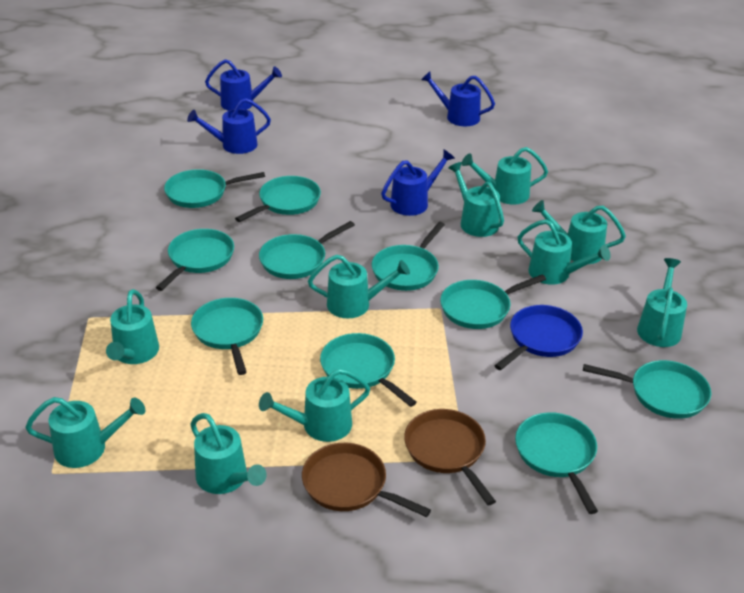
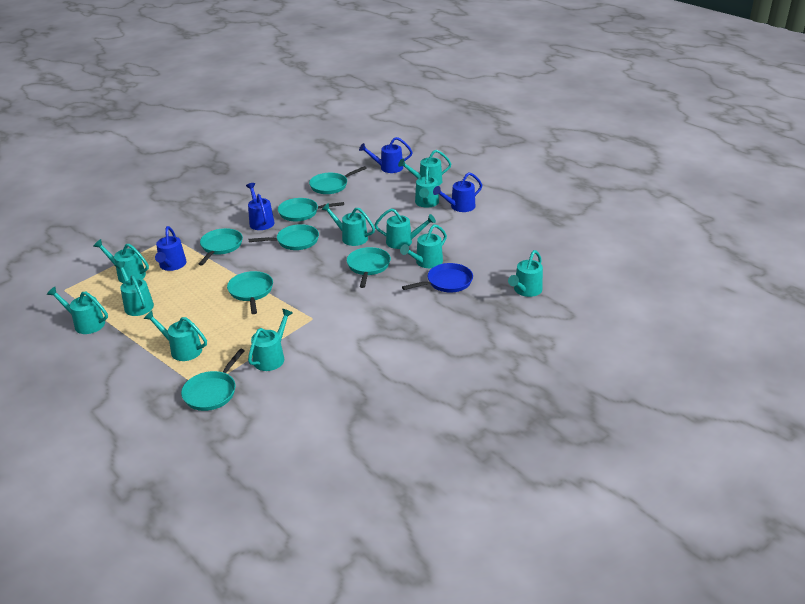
brown pan: [302,443,431,517] [404,409,496,505] = 2 -> none = 0
turquoise pan: [156,229,234,291] [164,169,265,208] [191,298,263,375] [235,176,321,222] [259,221,355,279] [320,333,417,407] [372,222,445,291] [440,274,546,329] [515,412,598,514] [583,360,711,419] = 10 -> [181,349,245,411] [199,228,243,266] [227,271,273,314] [248,224,319,250] [278,198,344,221] [309,166,367,194] [347,247,391,288] = 7
turquoise watering can: [25,397,145,468] [106,289,159,364] [190,413,267,494] [259,368,370,442] [308,255,410,318] [448,162,504,237] [461,147,548,205] [518,219,611,285] [532,200,626,264] [637,258,687,347] = 10 -> [47,287,108,334] [93,239,149,283] [115,261,154,316] [144,310,207,361] [248,309,293,371] [321,203,375,246] [375,208,436,249] [398,150,451,186] [400,224,447,268] [415,167,439,208] [508,250,543,297] = 11

